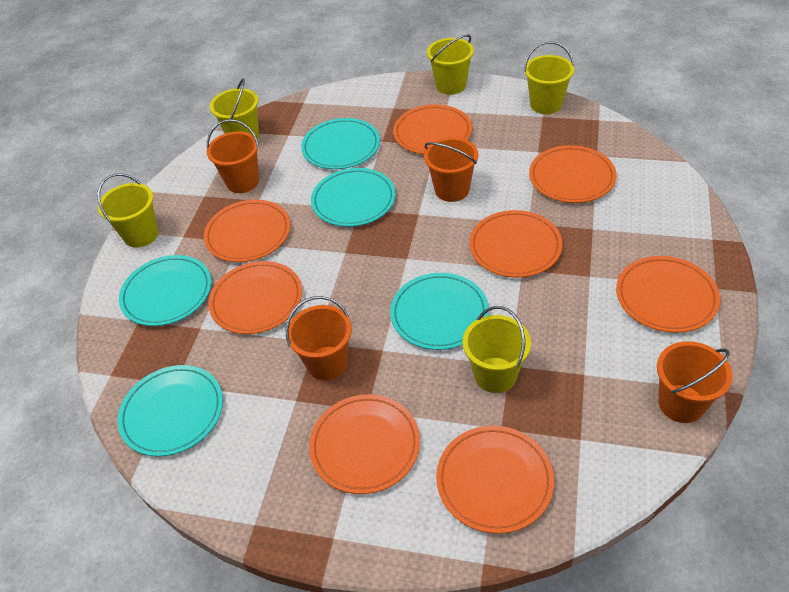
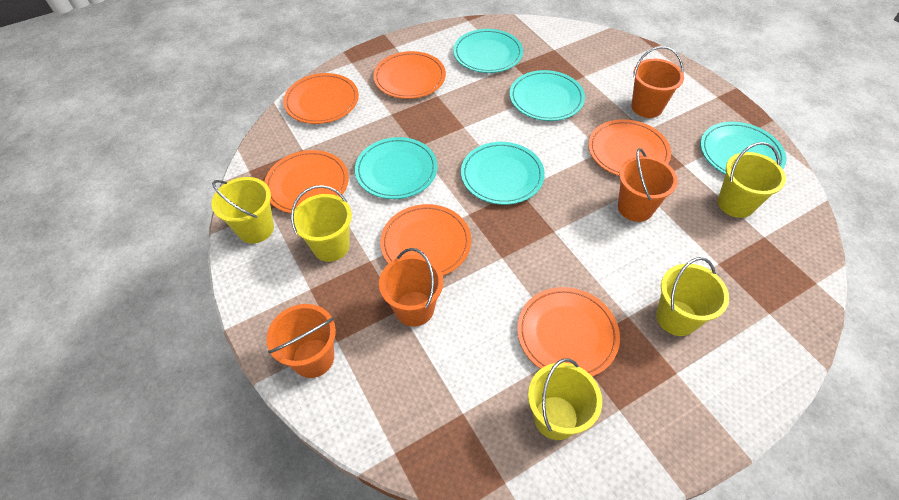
orange plate: [204,200,290,262] [208,261,302,334] [309,394,420,494] [393,104,472,154] [436,426,554,534] [469,210,563,277] [529,145,617,203] [616,256,720,333] = 8 -> [264,150,349,213] [283,73,359,124] [373,51,446,99] [380,204,471,276] [517,287,620,377] [588,119,671,176] = 6

